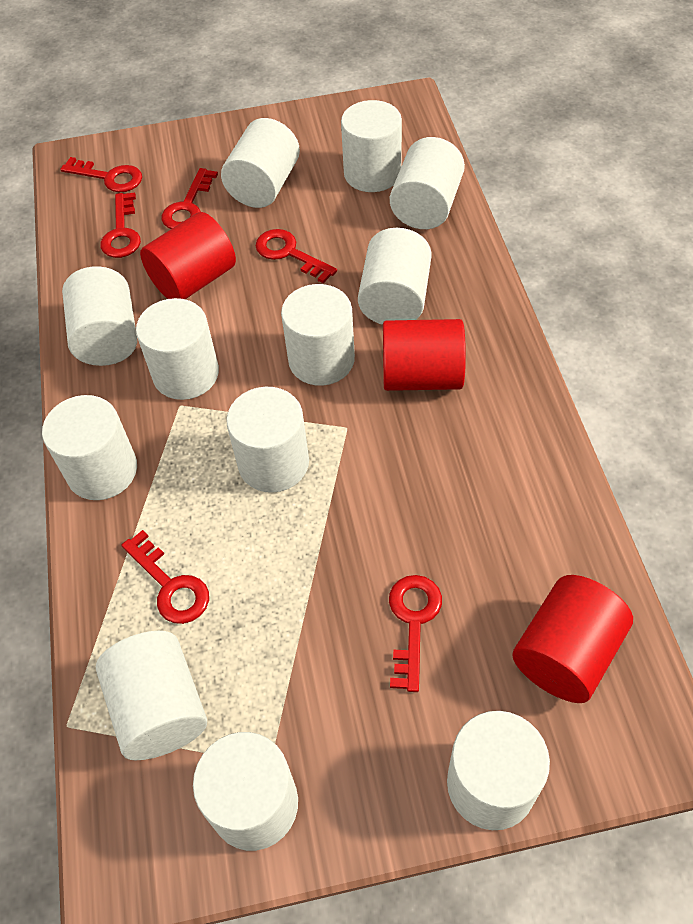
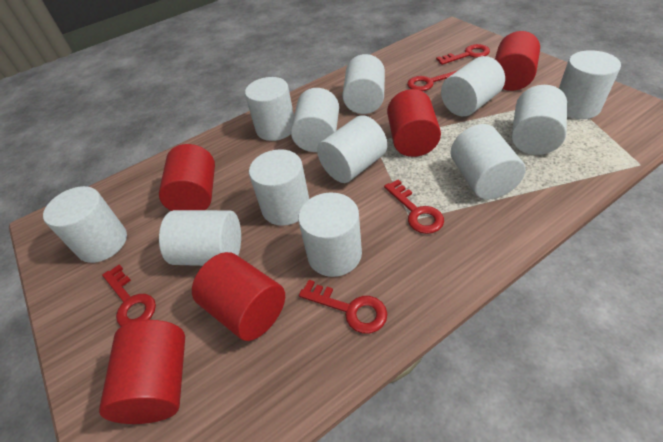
red cylinder: [140,212,236,299] [383,319,466,391] [512,575,633,703] = 3 -> [99,320,185,424] [159,144,215,211] [192,252,285,341] [387,89,441,157] [495,31,540,91] = 5
red key: [60,157,142,192] [100,192,141,258] [122,530,209,624] [162,168,218,229] [256,229,337,283] [389,575,442,692] = 6 -> [102,264,156,326] [299,280,387,334] [384,179,444,234] [407,70,458,91] [436,44,490,65] = 5

